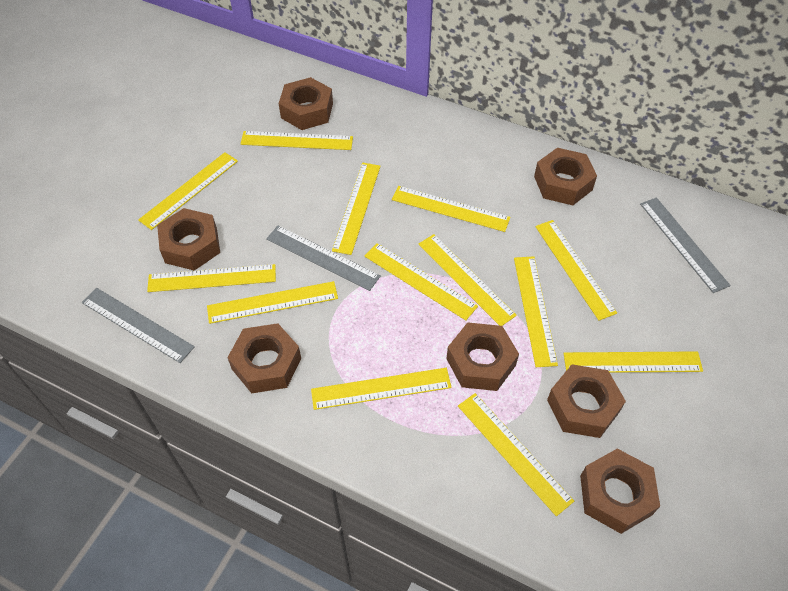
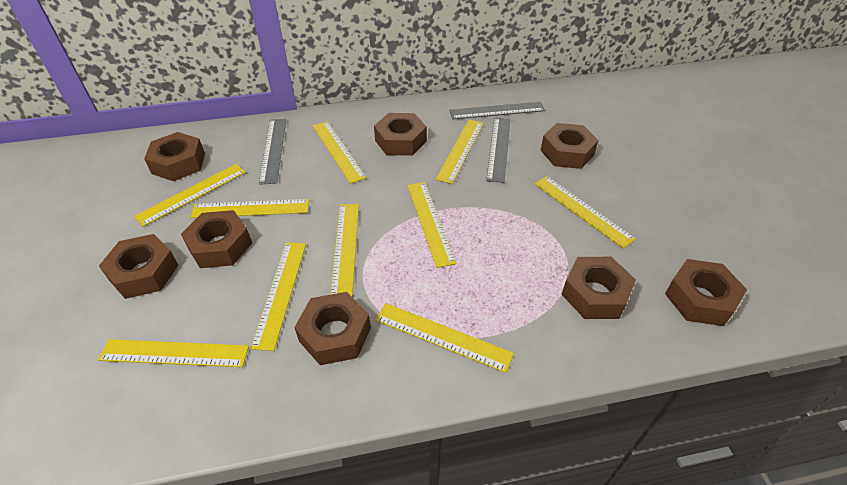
brown nut: [157,208,220,271] [227,323,301,393] [279,77,333,130] [446,322,519,391] [534,148,597,205] [547,364,626,438] [580,449,660,534] = 7 -> [99,234,178,299] [144,132,205,181] [181,210,252,268] [294,292,371,365] [374,113,427,156] [541,123,599,169] [561,257,636,319] [665,259,747,326] = 8
yellow ruler: [138,152,238,230] [147,264,276,292] [207,281,338,324] [241,131,353,150] [311,368,452,410] [332,163,381,255] [364,243,478,320] [392,186,510,232] [418,234,517,326] [458,393,574,516] [514,256,558,367] [535,220,617,321] [564,351,703,373] = 13 -> [98,339,249,367] [134,164,246,227] [190,199,309,218] [251,242,306,351] [312,121,367,184] [330,204,359,296] [375,303,514,373] [407,182,457,268] [436,120,484,184] [534,176,636,249] = 10

